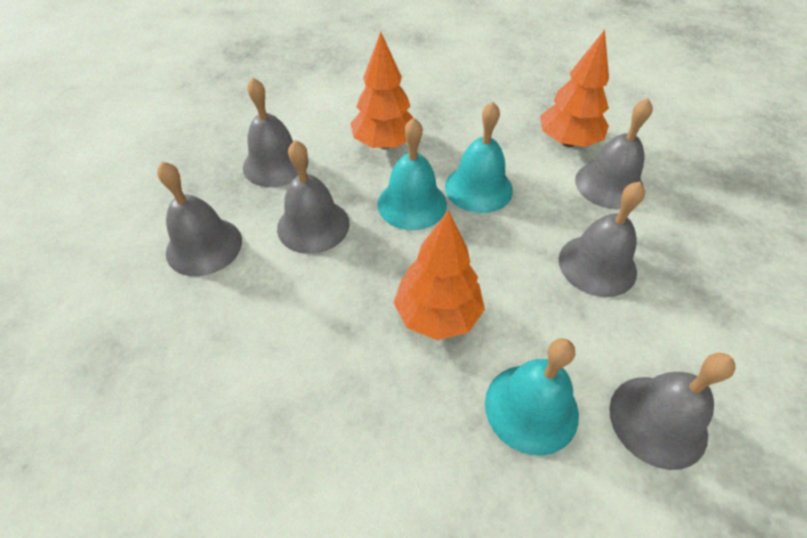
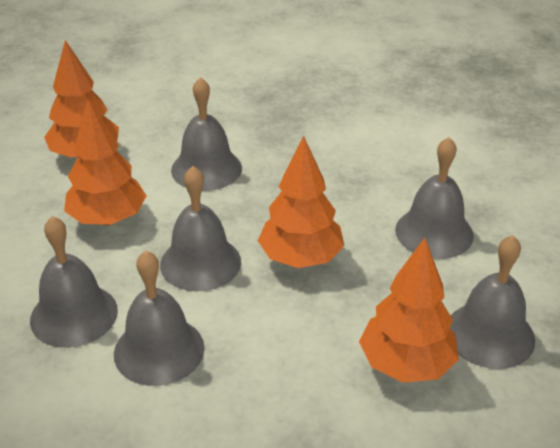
orange tree: [350,32,414,149] [394,210,485,340] [540,30,609,147] = 3 -> [44,40,119,158] [64,99,147,225] [258,136,344,268] [359,238,459,383] = 4
turquoise bell: [377,118,447,230] [445,102,513,213] [485,338,579,456] = 3 -> none = 0

